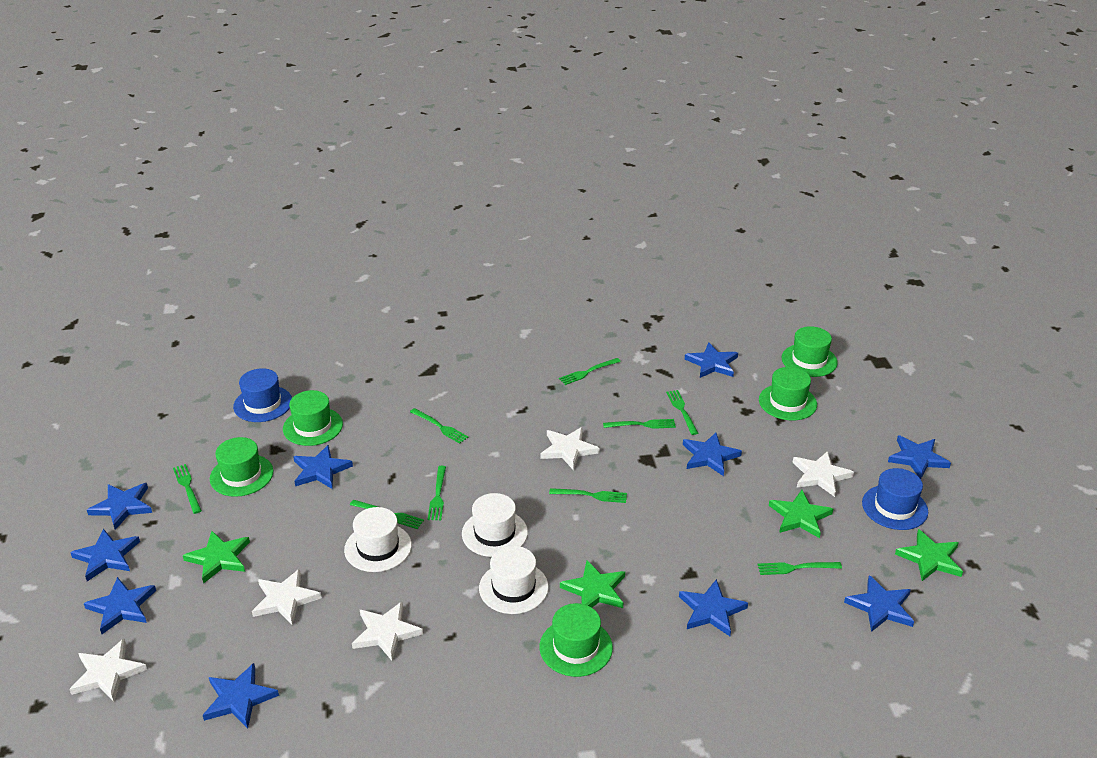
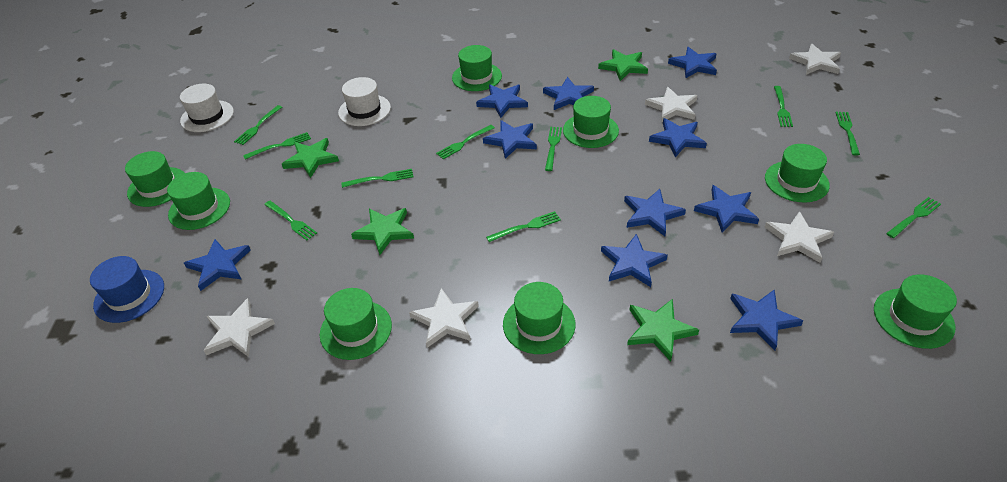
blue hat: [233,368,292,422] [862,468,928,530] = 2 -> [90,256,164,323] = 1
green fork: [173,464,202,514] [350,500,424,529] [410,408,468,444] [428,466,446,520] [549,488,627,503] [559,358,621,385] [603,419,676,429] [666,390,698,435] [758,562,842,575] = 9 -> [234,105,282,145] [243,132,311,159] [264,201,317,241] [341,169,413,188] [436,125,495,159] [486,211,561,242] [545,127,562,171] [774,86,793,127] [835,112,860,156] [886,197,941,238] = 10
green hat: [210,437,273,497] [283,390,343,446] [540,603,613,677] [759,367,817,421] [782,326,838,377] = 5 -> [125,151,185,207] [167,172,230,230] [320,288,392,360] [452,45,502,91] [503,282,576,354] [563,96,619,148] [765,144,830,202] [874,274,957,349] = 8
white hat: [344,507,412,572] [462,493,528,557] [479,546,549,614] = 3 -> [180,84,234,132] [338,77,391,126] = 2

